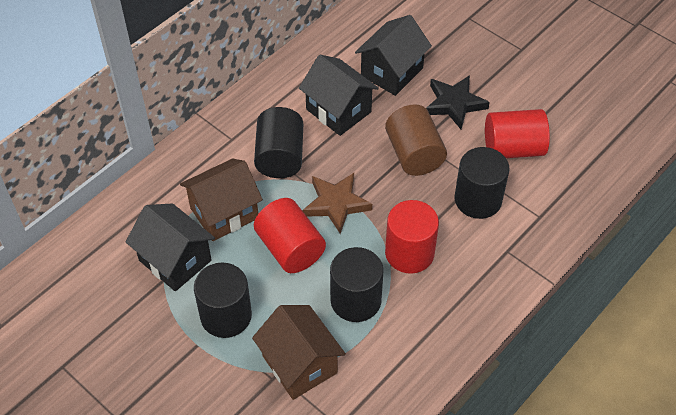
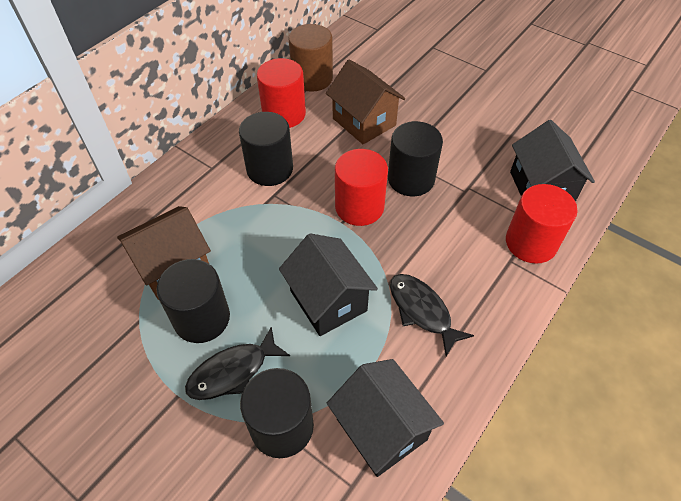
black fish: none = 0 -> [185,326,290,400] [390,274,474,356] = 2
black star: [426,75,490,129] = 1 -> none = 0
brown star: [303,173,372,234] = 1 -> none = 0

